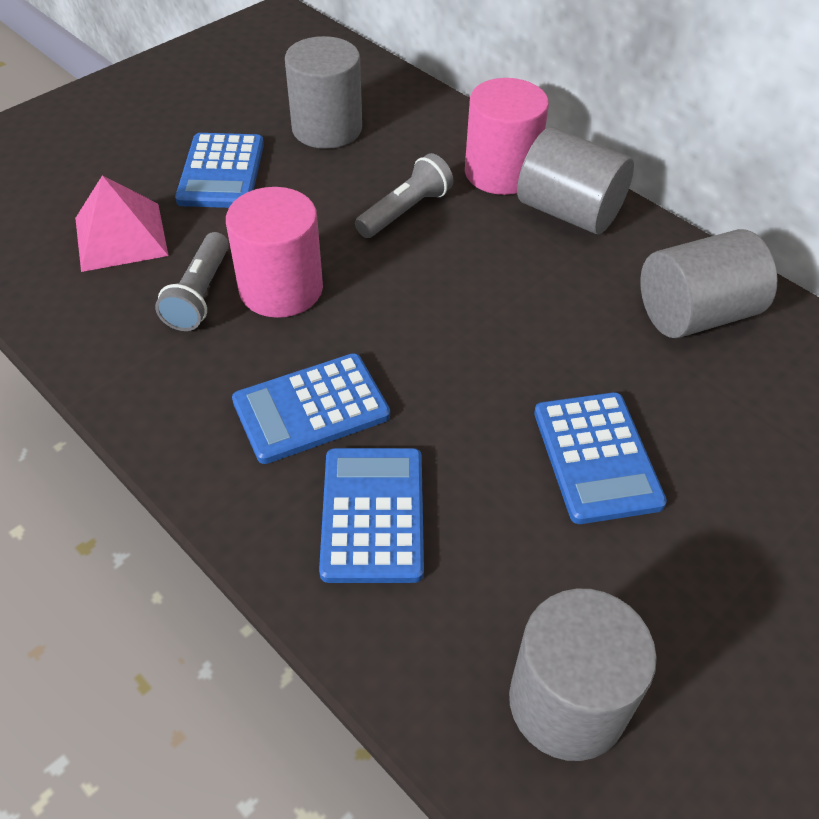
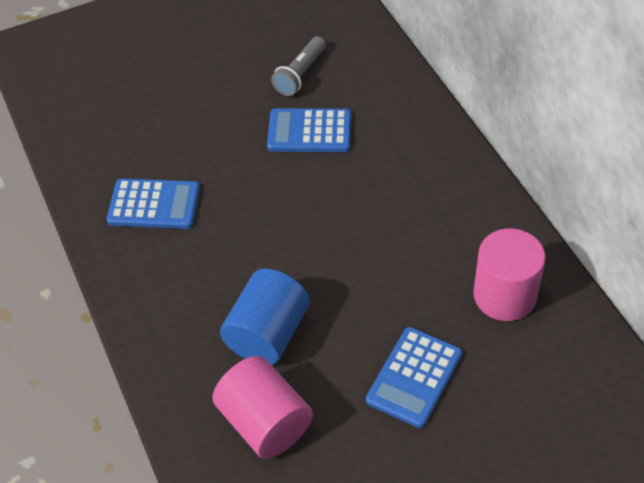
blue calculator: [175,133,264,208] [232,353,390,464] [319,448,424,583] [534,392,667,524] = 4 -> [107,179,200,229] [267,108,351,152] [366,327,462,428] = 3
blue cylinder: none = 0 -> [220,269,310,365] = 1
grey cylinder: [285,36,362,149] [509,589,657,761] [517,127,634,234] [640,229,778,338] = 4 -> none = 0
grey flashlight: [155,232,229,331] [355,153,453,238] = 2 -> [271,36,326,96] = 1
pink pyramid: [75,175,169,272] = 1 -> none = 0

